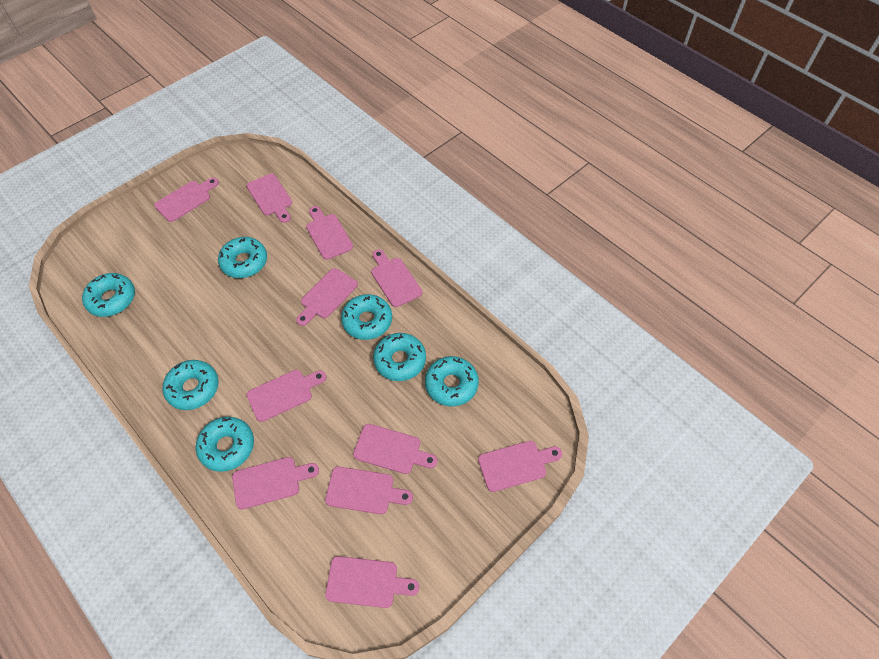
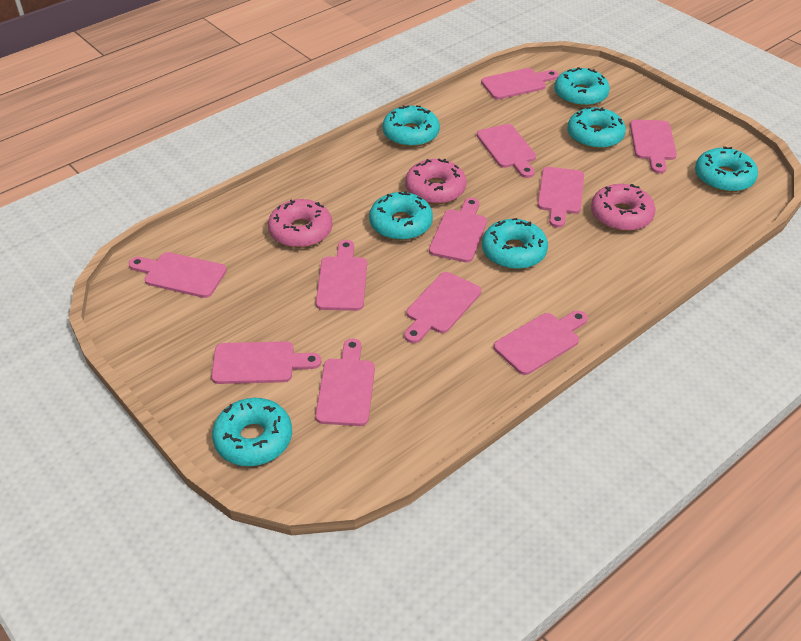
pink donut: none = 0 -> [268,199,332,248] [405,159,466,204] [591,184,655,231] = 3

